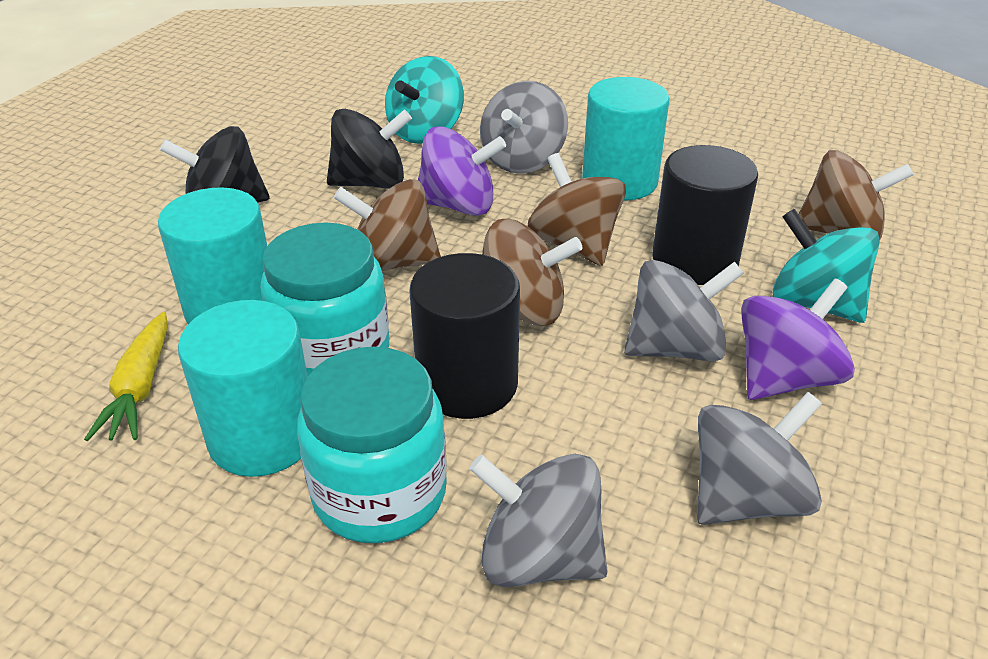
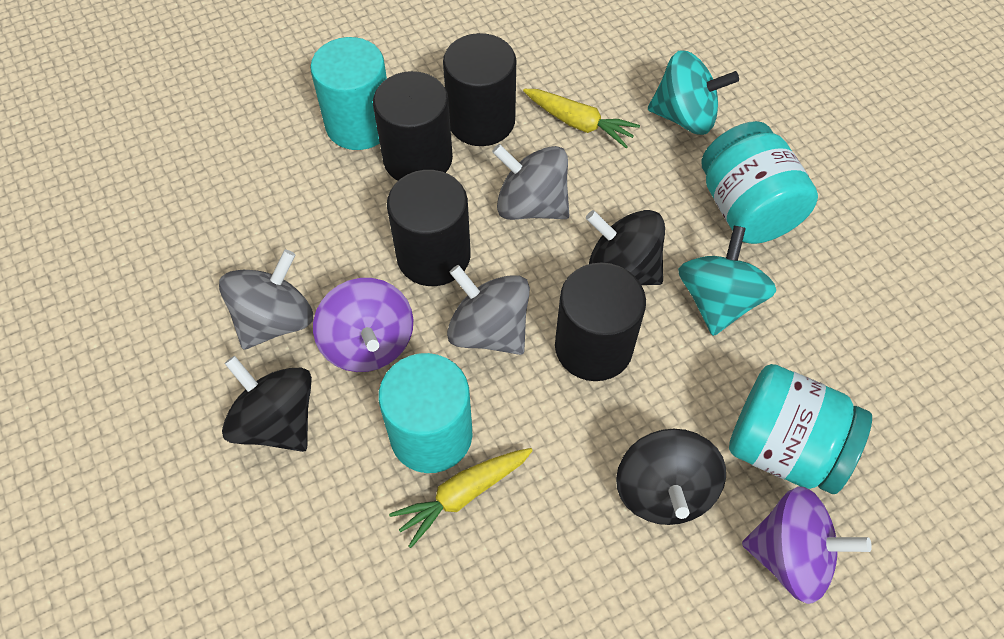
black cylinder: [409,253,520,419] [652,145,758,285] = 2 -> [373,71,453,181] [387,170,471,286] [443,33,516,146] [555,263,646,381] = 4
black spinning top: [160,126,270,203] [327,109,412,189] = 2 -> [222,356,312,452] [586,210,665,285] [616,429,726,525] = 3
brown spinning top: [334,179,441,271] [482,219,583,326] [528,153,626,266] [798,150,913,239] = 4 -> none = 0
grey spinning top: [469,454,608,587] [480,81,568,174] [624,260,744,361] [697,392,822,525] = 4 -> [219,249,313,349] [447,265,530,355] [492,144,569,220] = 3
turquoise cylinder: [158,187,267,324] [178,300,308,477] [582,77,670,200] = 3 -> [310,37,387,150] [378,353,472,473] = 2
yellow carrot: [84,312,168,441] = 1 -> [389,448,533,548] [523,89,640,148] = 2

